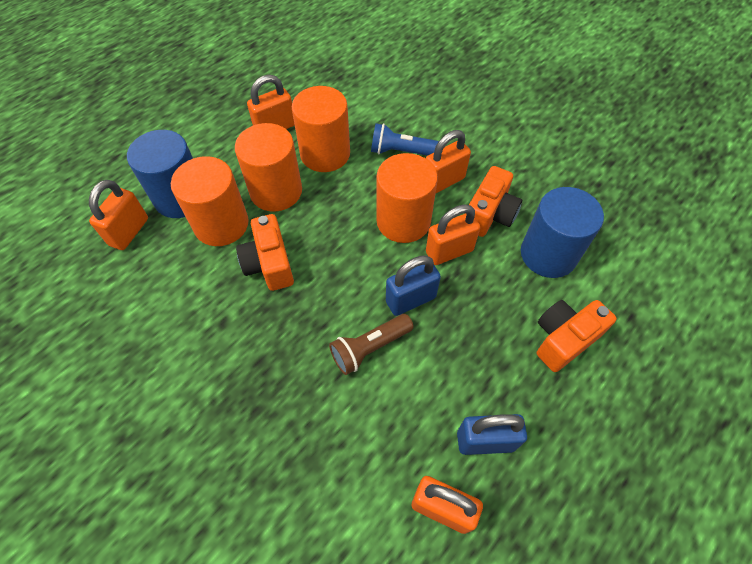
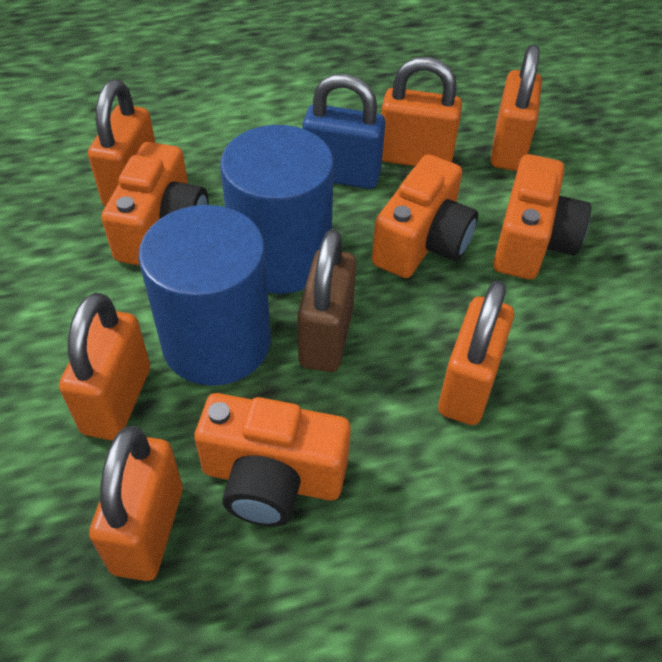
blue flashlight: [371,123,439,156] = 1 -> none = 0
blue padlock: [386,256,441,316] [457,414,527,455] = 2 -> [303,74,386,189] = 1
brown flashlight: [329,314,414,375] = 1 -> none = 0
brown padlock: none = 0 -> [297,229,357,372] = 1
orange camera: [236,214,294,291] [469,166,522,237] [537,300,617,372] = 3 -> [101,142,209,266] [194,393,351,527] [372,154,478,278] [493,154,591,280] = 4
orange cylinder: [171,156,248,246] [235,123,302,212] [292,86,350,172] [376,153,438,243] = 4 -> none = 0
orange padlock: [89,180,148,250] [247,75,294,129] [411,476,483,534] [426,130,471,193] [426,204,480,265] = 5 -> [59,292,150,441] [88,80,155,206] [89,426,183,581] [381,57,462,166] [438,280,514,425] [491,44,542,171] = 6

